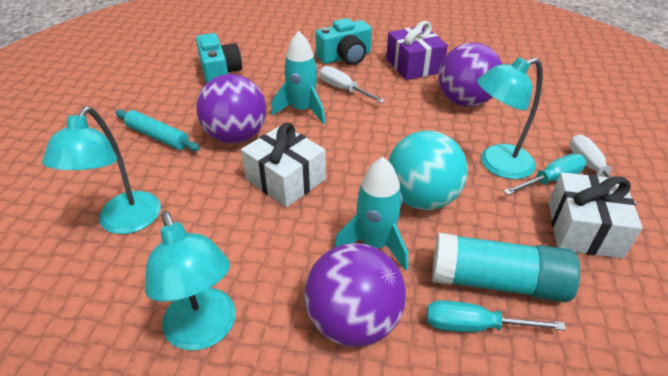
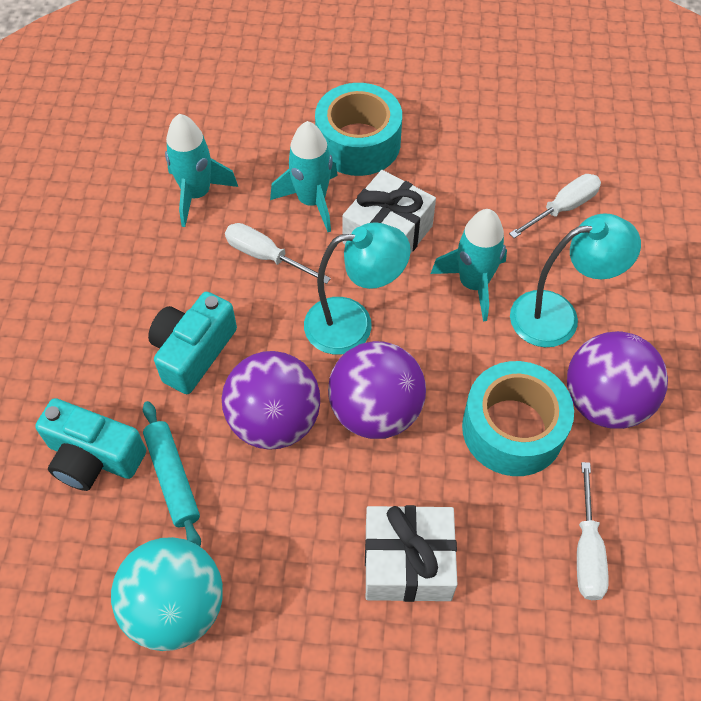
purple gift: [386,21,448,80] = 1 -> none = 0
turquoise glue stick: [432,232,580,302] = 1 -> none = 0
turquoise lamp: [42,106,161,234] [145,211,236,351] [477,57,543,179] = 3 -> [304,223,411,355] [510,213,641,347] = 2
turquoise rocket: [271,31,325,124] [334,157,408,271] = 2 -> [165,114,238,227] [270,121,338,232] [431,209,507,322] = 3
turquoise screwdriver: [427,300,566,332] [503,154,587,195] = 2 -> none = 0
turquoise tape: none = 0 -> [315,83,402,176] [462,361,574,476] = 2
white screwdriver: [320,66,385,103] [570,135,637,205] = 2 -> [225,223,331,284] [509,174,601,238] [577,462,609,600] = 3

